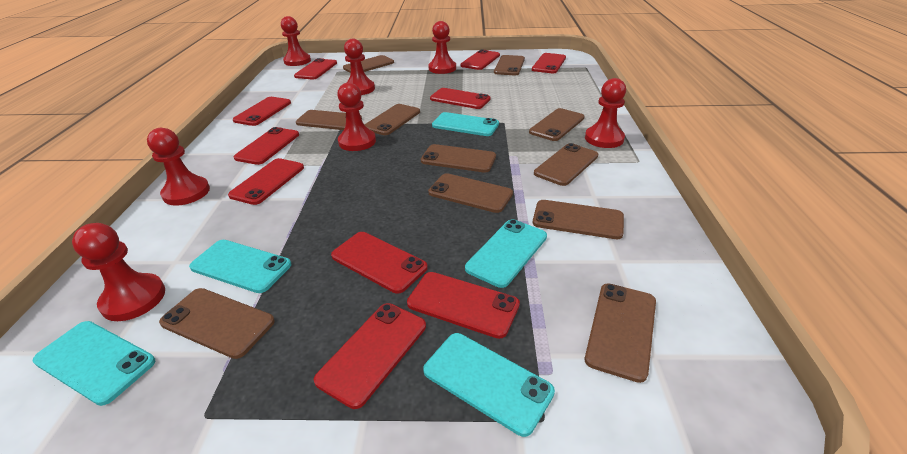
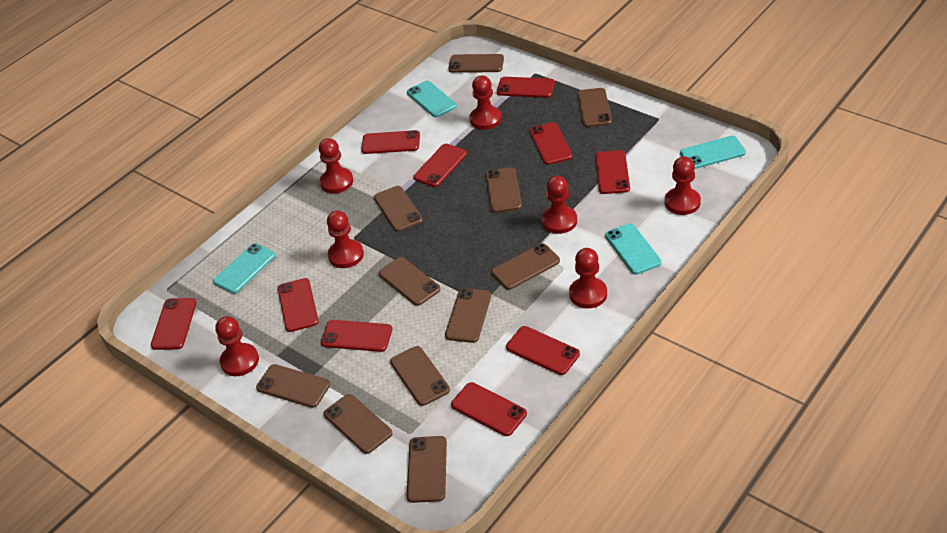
turquoise phone: [33,321,155,406] [189,240,291,293] [423,333,555,437] [432,112,499,136] [465,219,547,288] = 5 -> [213,243,275,294] [407,81,457,117] [605,223,662,275] [680,136,746,169] = 4

